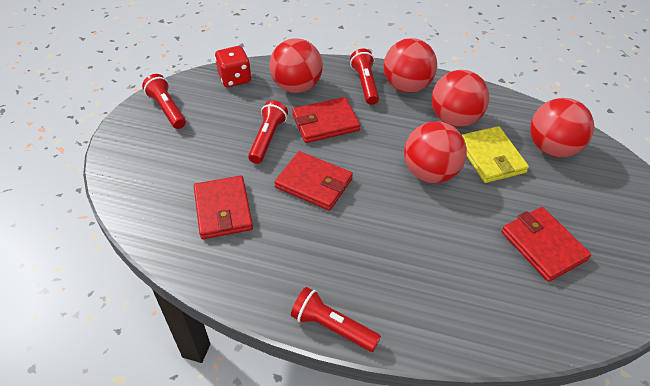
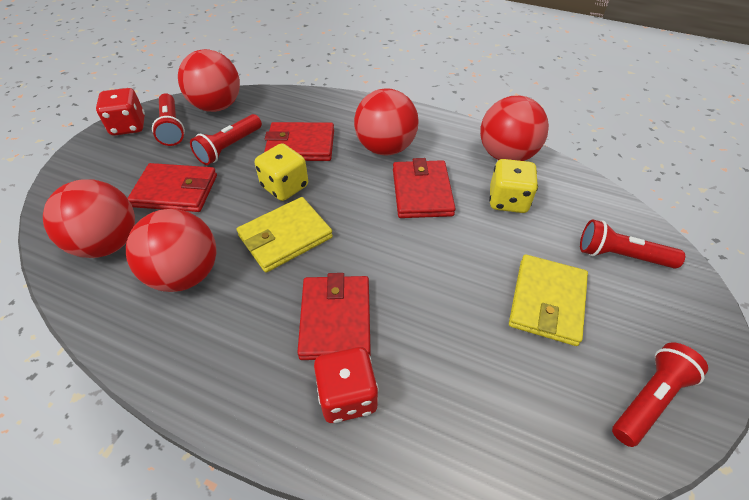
red dice: [215,46,251,87] = 1 -> [96,88,145,135] [314,347,379,423] = 2
yellow dice: none = 0 -> [255,143,308,201] [489,159,538,213] = 2
yellow wallet: [462,126,529,183] = 1 -> [237,197,333,273] [509,254,588,346] = 2

